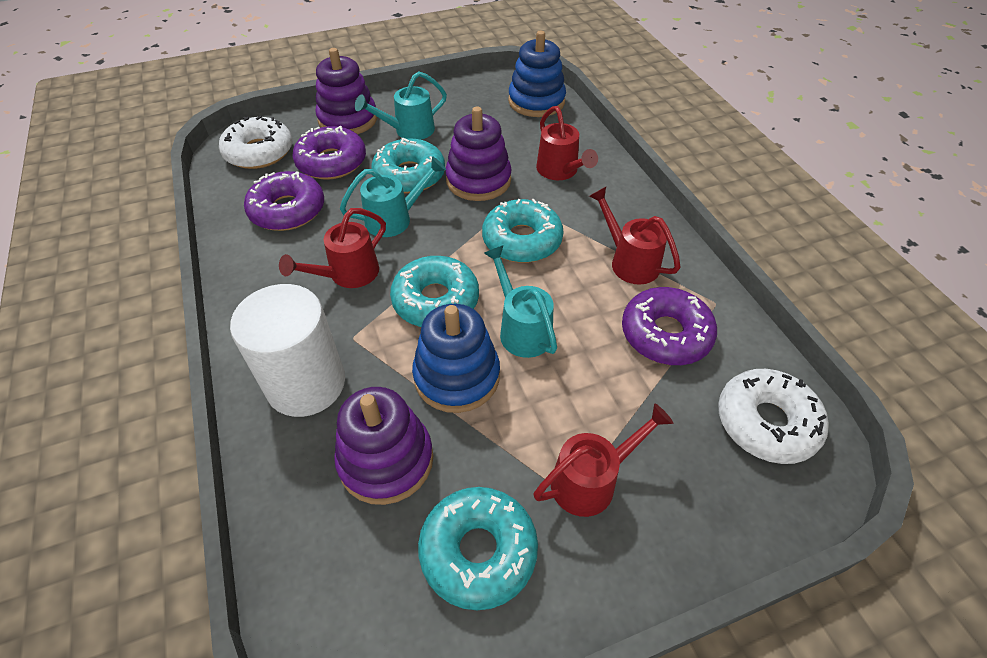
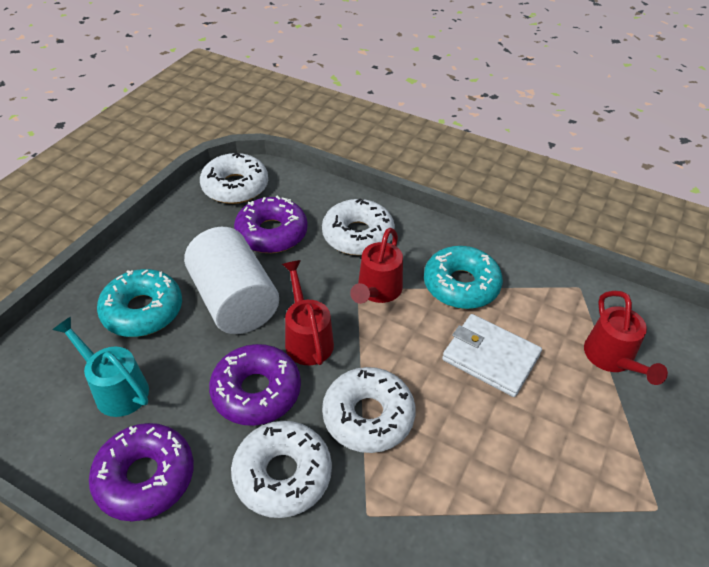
blue stacking toy: [412,304,500,413] [508,31,566,117] = 2 -> none = 0
purple stacking toy: [316,48,377,134] [334,387,433,505] [445,106,512,201] = 3 -> none = 0
red watering can: [279,208,386,288] [533,403,673,517] [536,106,598,180] [589,187,680,284] = 4 -> [282,260,334,365] [350,228,403,304] [584,291,668,385] = 3
turquoise donut: [371,138,445,194] [390,256,479,327] [418,487,538,610] [482,199,563,263] = 4 -> [97,269,182,337] [424,246,503,309] = 2
turquoise watering can: [340,156,446,237] [355,72,447,140] [484,245,557,358] = 3 -> [52,317,149,417] = 1
white donut: [219,116,292,169] [718,369,829,464] = 2 -> [200,152,268,204] [231,421,332,518] [322,199,395,255] [322,367,416,453] = 4
white wallet: none = 0 -> [442,314,542,397] = 1

